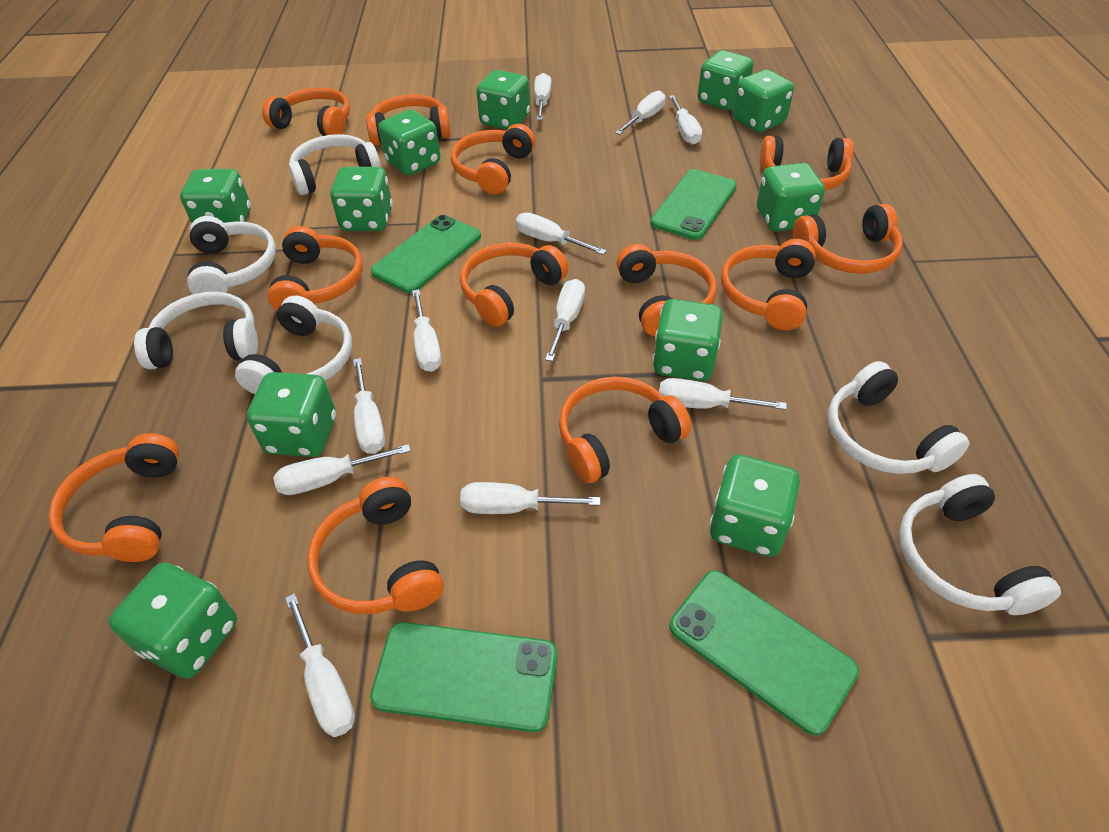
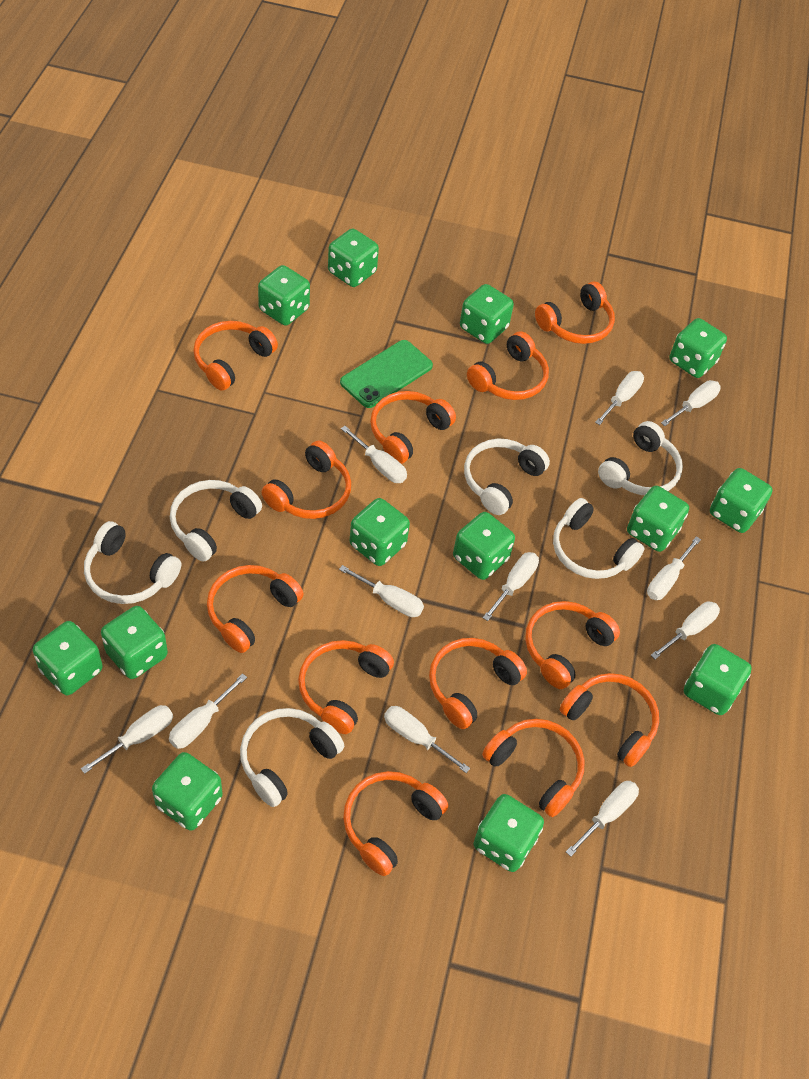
green dice: [108,562,237,679] [180,169,251,223] [247,372,336,457] [330,167,393,231] [378,110,440,176] [476,70,530,129] [653,299,723,381] [698,50,754,110] [709,455,800,557] [733,70,794,132] [757,163,825,232] = 11 -> [33,621,103,695] [101,606,168,679] [152,752,223,831] [258,265,310,326] [328,229,379,287] [350,498,410,566] [453,512,515,580] [460,284,514,344] [473,794,544,872] [627,486,689,552] [669,318,727,378] [684,644,752,715] [710,468,773,533] = 13
green phone: [370,622,557,732] [371,215,481,293] [650,169,737,240] [669,570,859,736] = 4 -> [340,340,433,408] = 1

